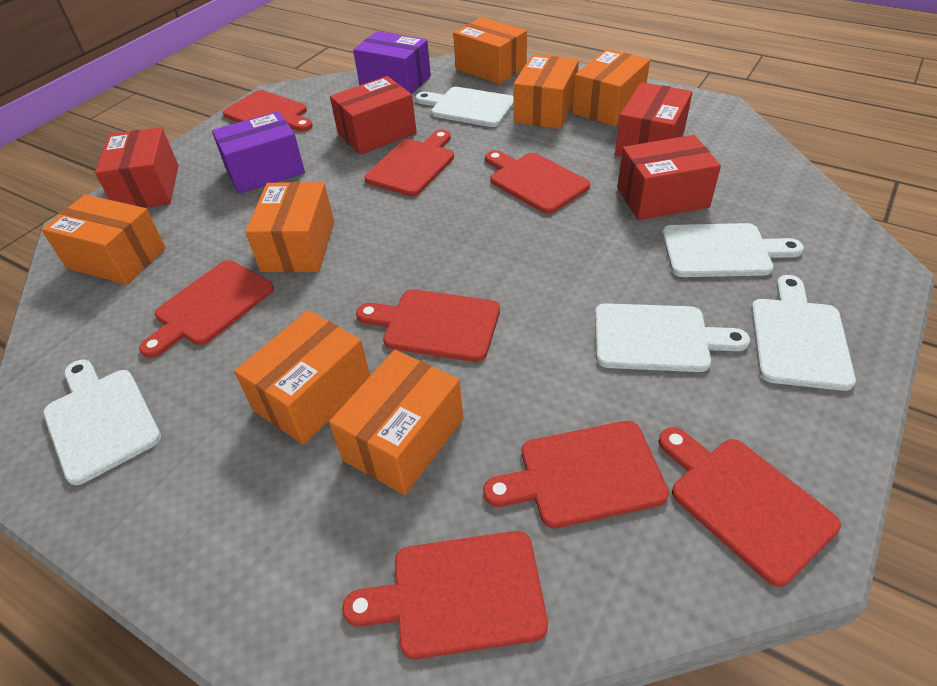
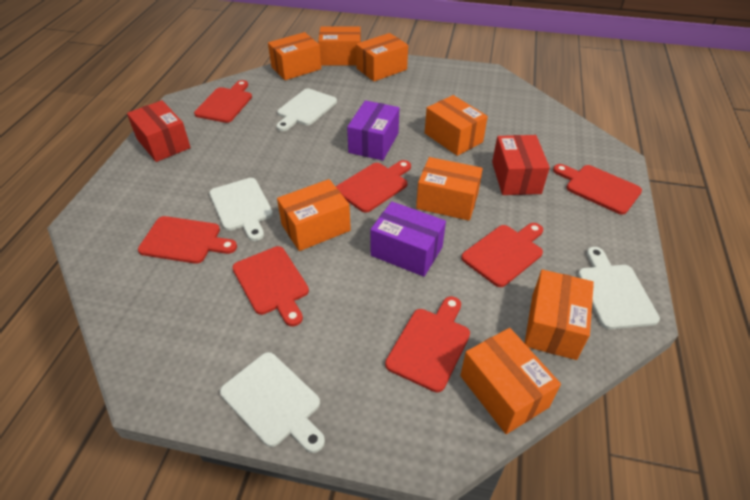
orange box: [41,194,166,285] [234,310,370,445] [245,182,334,272] [329,350,463,495] [453,17,527,84] [513,54,579,129] [572,49,650,126] = 7 -> [268,32,321,80] [277,179,351,251] [318,26,361,66] [356,33,408,81] [416,157,483,221] [425,95,488,156] [460,328,561,434] [525,270,594,360] = 8
red box: [95,127,178,208] [330,76,417,155] [615,82,693,156] [617,135,721,220] = 4 -> [127,100,191,162] [492,135,550,195] = 2
red cutting board: [139,260,274,358] [223,90,313,132] [342,531,548,659] [356,289,500,362] [364,130,454,196] [483,421,669,528] [485,150,590,214] [658,427,841,587] = 8 -> [138,216,237,264] [194,80,252,123] [232,246,309,327] [336,160,411,213] [385,296,470,393] [461,223,543,287] [553,164,642,215] = 7
white cutting board: [43,360,161,485] [415,87,513,127] [595,303,750,372] [662,223,804,277] [751,275,856,391] = 5 -> [209,178,273,241] [220,352,325,453] [276,88,337,131] [578,247,660,329] = 4

